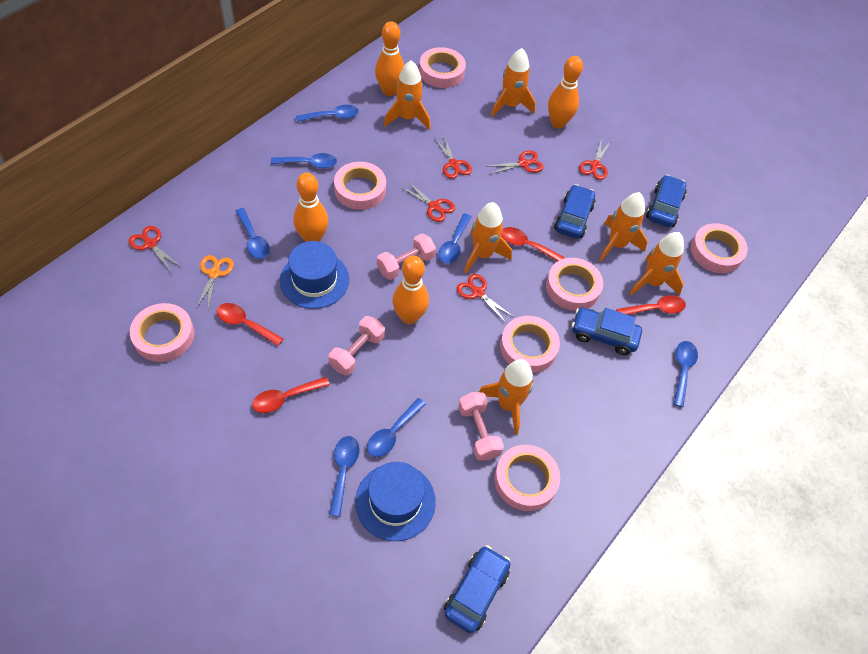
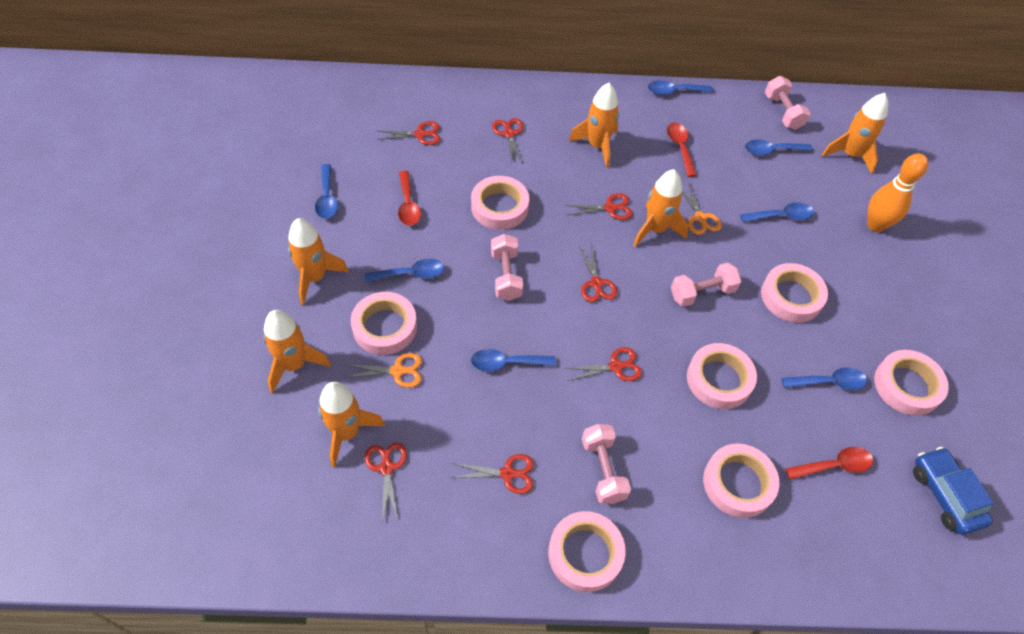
blue car: [444,545,511,634] [554,184,596,239] [572,307,642,355] [646,175,687,227] = 4 -> [913,447,994,535] = 1
blue hat: [280,241,349,309] [355,462,436,541] = 2 -> none = 0
orange bowling pin: [293,173,329,242] [375,21,404,96] [392,256,429,324] [548,56,583,128] = 4 -> [867,153,928,232] = 1
orange scissors: [196,255,234,310] = 1 -> [344,353,422,388] [682,184,722,235] = 2
pink dumbbell: [329,316,385,376] [377,234,436,280] [458,392,504,461] = 3 -> [491,234,523,301] [582,424,631,504] [671,262,741,307] [765,76,811,130] = 4
red scissors: [128,226,181,272] [400,181,455,222] [435,136,472,179] [456,274,514,323] [485,150,543,175] [579,138,611,180] = 6 -> [365,442,407,523] [377,121,440,145] [451,454,534,494] [492,118,524,164] [564,347,642,381] [565,193,633,220] [579,245,618,302] = 7
red spoon: [217,303,283,346] [252,377,330,413] [501,227,564,262] [616,295,686,315] = 4 -> [398,171,421,226] [667,122,697,177] [785,447,873,480] = 3

